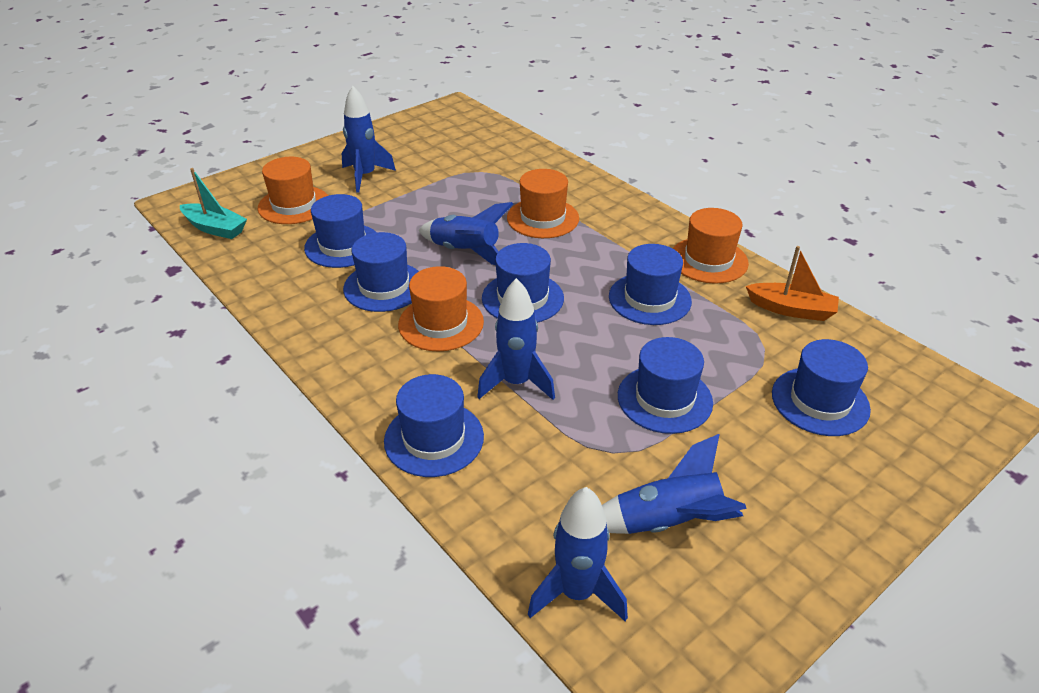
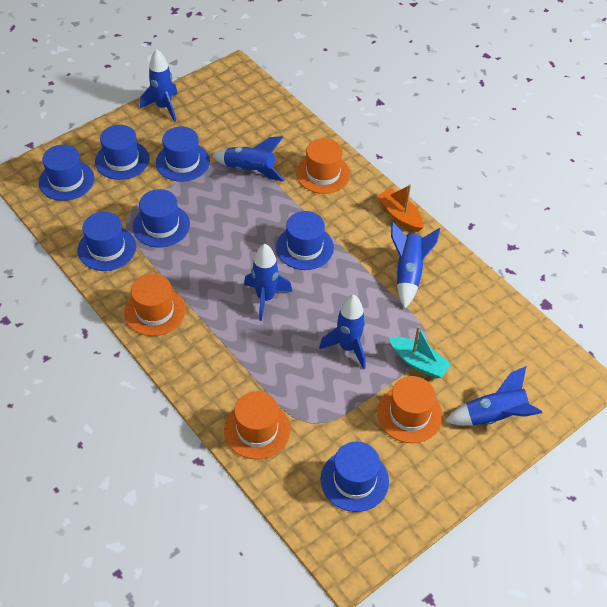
blue rocket: [342,86,396,193] [419,202,513,265] [477,278,555,400] [528,487,628,622] [602,434,747,534] = 5 -> [140,49,178,122] [212,136,284,182] [244,244,292,321] [319,295,366,369] [391,222,440,309] [445,366,542,426] = 6

